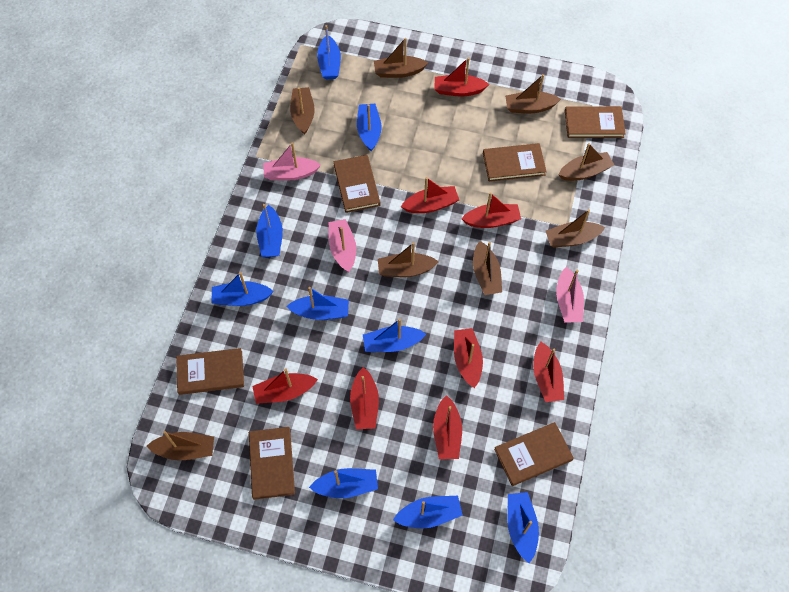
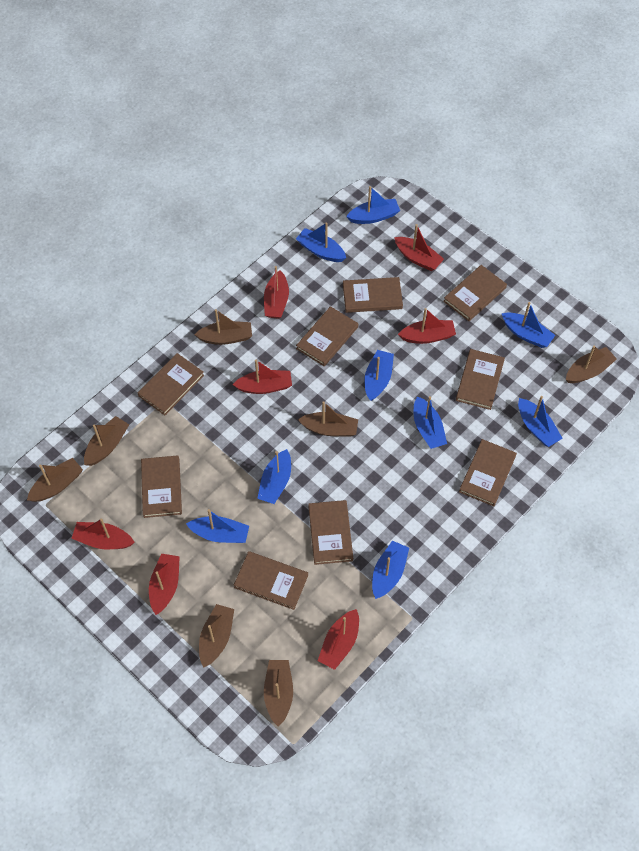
brown boat: [147,431,214,460] [290,87,315,135] [374,38,428,78] [378,242,439,277] [473,241,502,295] [505,74,561,113] [546,209,605,247] [558,143,614,181] = 8 -> [27,458,83,502] [84,416,129,466] [194,309,252,345] [199,604,234,668] [264,660,293,727] [298,401,358,437] [566,346,617,383] = 7
brown book: [176,348,244,395] [249,427,295,500] [333,155,380,213] [483,143,547,182] [494,422,574,486] [565,106,626,138] = 6 -> [138,353,204,415] [141,455,182,518] [234,551,308,610] [296,306,358,366] [308,500,353,565] [343,277,403,313] [443,265,507,321] [456,349,505,410] [459,439,517,506] = 9
pink boat: [263,143,321,180] [329,219,356,272] [556,267,584,323] = 3 -> none = 0
red boat: [252,368,318,404] [350,367,379,429] [401,177,459,213] [433,395,462,459] [435,57,489,97] [454,328,483,388] [461,192,521,228] [533,342,564,402] = 8 -> [71,518,135,550] [149,554,180,615] [233,360,292,394] [264,266,289,319] [318,609,359,670] [394,224,444,271] [398,308,456,344] = 7

